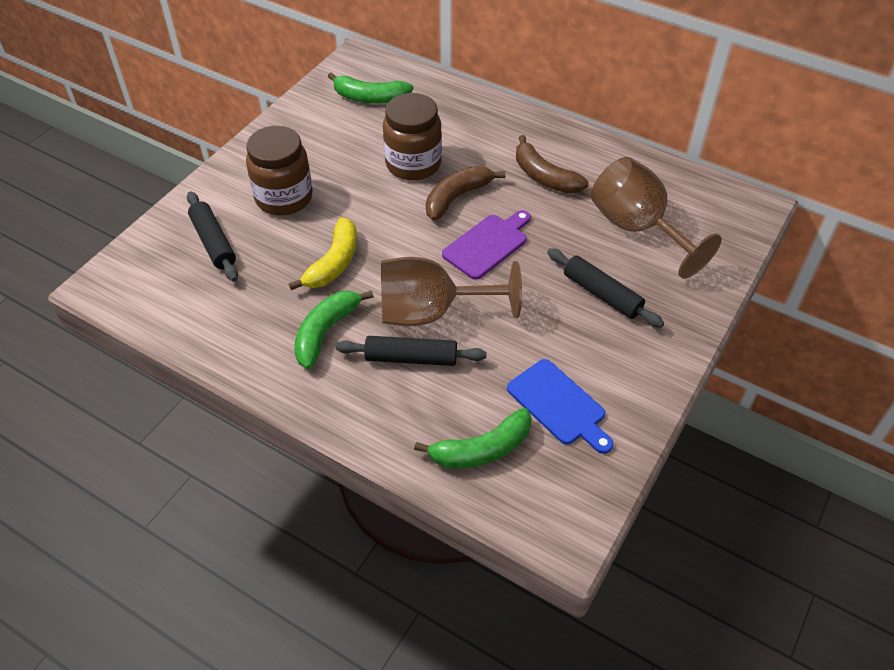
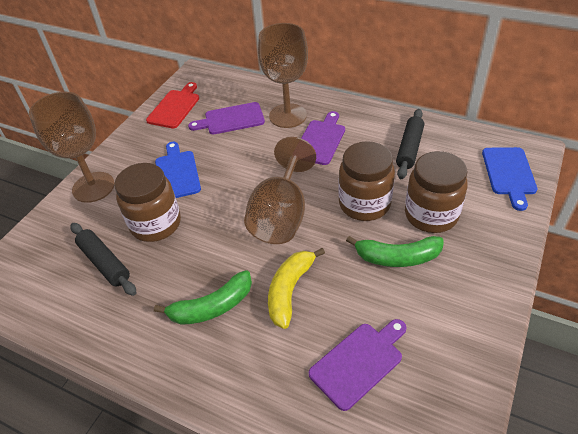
black rolling pin: [187,191,238,282] [336,336,487,366] [547,248,664,328] = 3 -> [71,223,137,296] [396,109,424,179] = 2
blue cutting board: [507,359,614,454] = 1 -> [155,142,201,198] [482,147,537,211] = 2
brown banana: [426,166,506,221] [516,135,589,193] = 2 -> none = 0
brown goblet: [381,257,522,326] [591,157,722,279] = 2 -> [29,92,115,203] [244,137,316,244] [258,23,308,128] = 3
brown jar: [246,126,313,215] [383,93,442,180] = 2 -> [114,163,181,242] [338,141,395,221] [405,151,468,233] = 3
green banana: [294,290,373,369] [328,72,413,104] [414,408,532,469] = 3 -> [154,270,252,325] [346,236,444,267] = 2
purple cutting board: [442,210,531,279] = 1 -> [188,102,265,134] [301,111,345,165] [309,319,406,411] = 3
red cutting board: none = 0 -> [146,82,199,128] = 1

